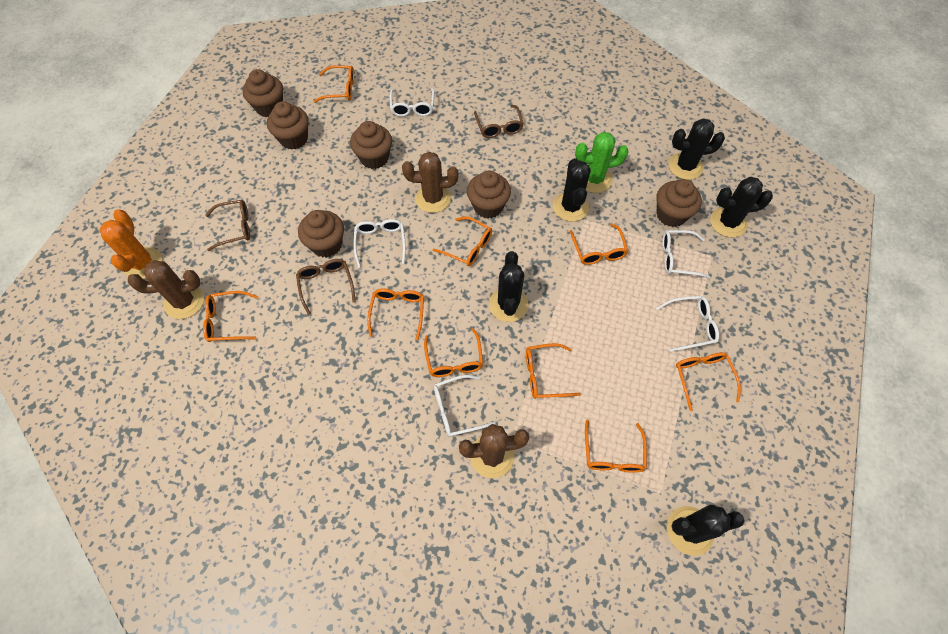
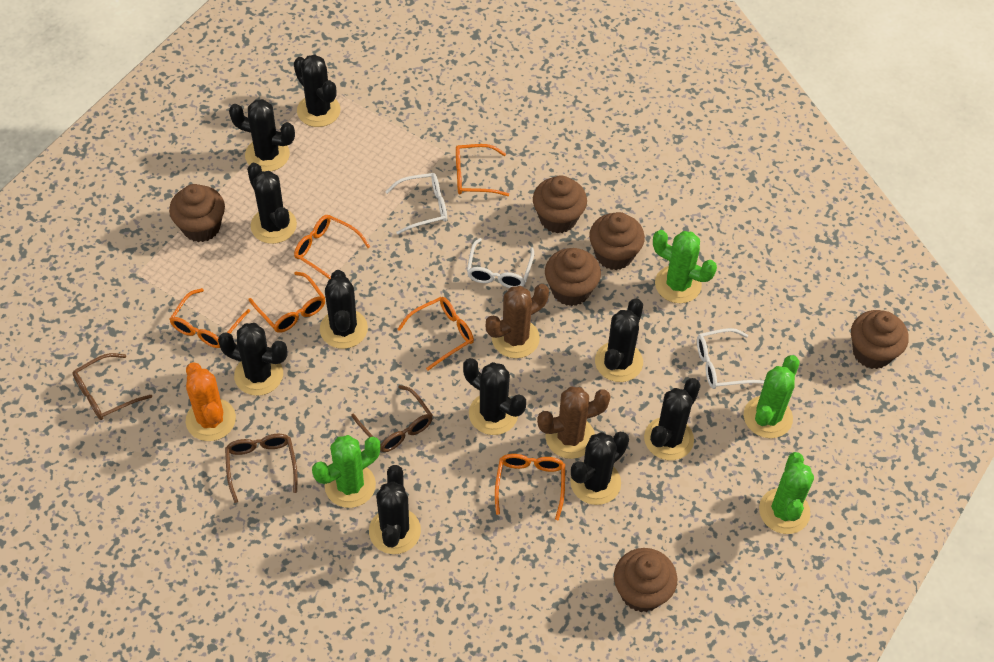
black cactus: [489,251,528,322] [553,158,591,221] [667,505,745,556] [668,118,725,180] [710,177,773,237] = 5 -> [218,323,288,396] [229,99,295,172] [247,163,297,244] [294,55,341,127] [320,270,368,349] [369,465,421,554] [463,358,526,435] [570,432,629,505] [595,298,643,382] [644,378,700,460] = 10
brown cactus: [128,260,204,319] [402,152,458,213] [459,424,529,478] = 3 -> [486,284,549,358] [537,386,611,459] = 2
green cactus: [575,132,629,193] = 1 -> [312,435,380,508] [653,230,717,303] [744,355,800,438] [759,452,814,534] = 4
orange glasses: [203,291,258,342] [314,65,354,103] [367,289,424,340] [424,328,483,377] [433,216,492,266] [526,343,581,399] [569,224,628,265] [585,420,647,473] [676,352,741,411] = 9 -> [170,288,250,348] [249,272,325,333] [294,215,370,279] [398,297,474,371] [456,144,509,196] [495,454,565,520] = 6
white glasses: [353,219,406,268] [390,88,435,117] [434,375,496,437] [656,296,719,352] [662,230,710,278] = 5 -> [385,173,447,234] [467,238,534,288] [697,328,764,389] = 3

